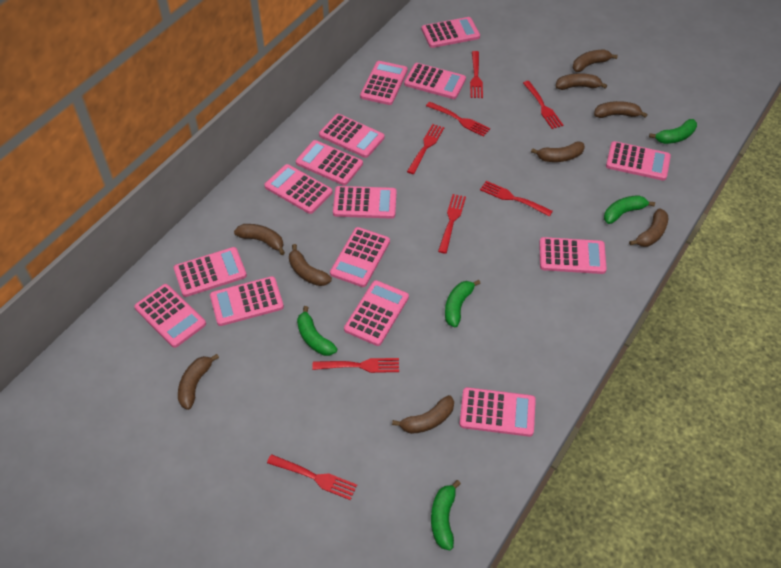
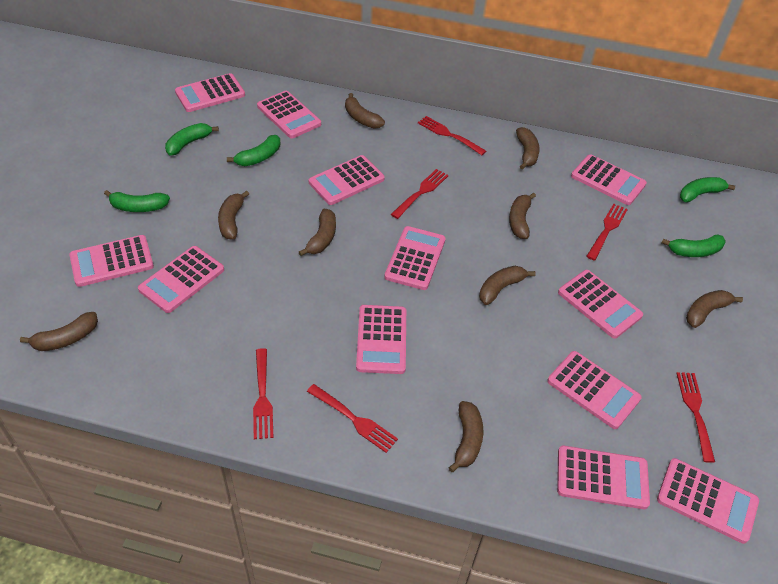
pink calculator: [134,284,206,348] [173,247,247,297] [210,276,284,326] [264,164,333,214] [296,140,363,186] [319,114,385,158] [330,227,390,287] [333,186,397,219] [344,280,409,346] [360,61,408,105] [404,63,466,99] [422,17,480,48] [460,387,536,437] [539,237,607,274] [606,141,671,181] = 15 -> [69,235,154,287] [138,246,224,313] [175,73,245,112] [257,91,321,139] [309,155,385,205] [356,305,406,374] [384,226,446,290] [547,351,642,429] [557,446,650,509] [558,270,643,339] [571,154,647,205] [657,458,759,544] = 12
red fork: [267,454,357,500] [312,358,399,373] [407,124,444,174] [426,102,490,137] [438,194,466,254] [470,51,483,98] [480,181,553,217] [523,81,563,129] = 8 -> [253,348,273,439] [307,384,398,453] [391,169,448,219] [418,116,486,155] [586,204,628,260] [676,372,715,463] = 6

